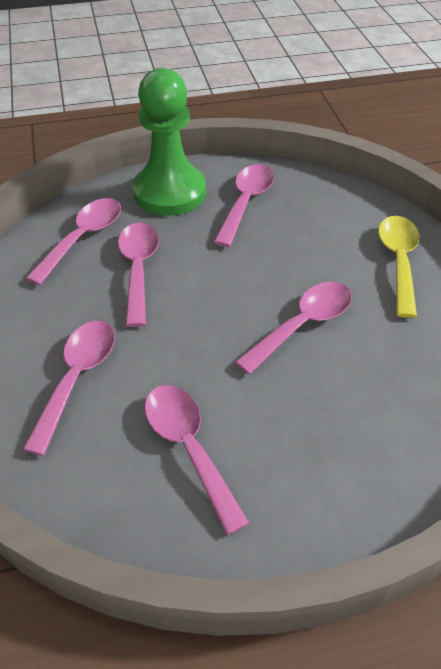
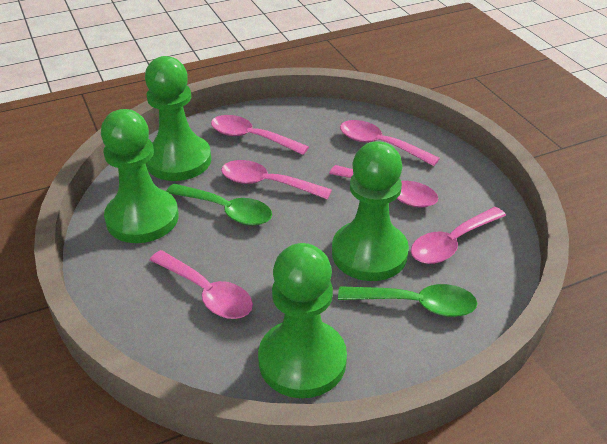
green pawn: [133,68,206,216] = 1 -> [101,109,179,243] [145,56,211,181] [258,243,347,398] [332,141,409,281] = 4
green spoon: none = 0 -> [166,184,272,226] [338,284,477,317] = 2
yellow spoon: [378,216,419,318] = 1 -> none = 0

